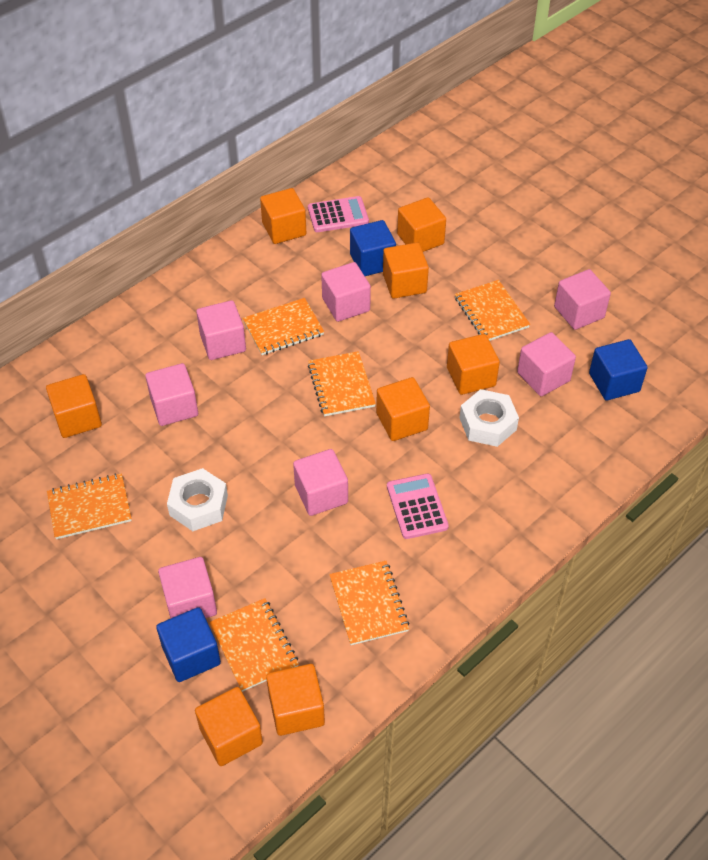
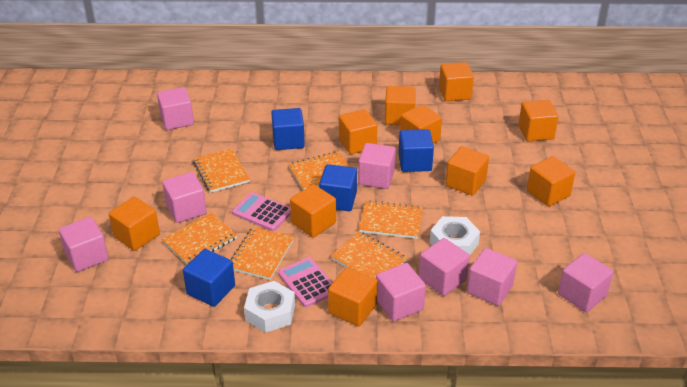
blue cube: [156,607,221,682] [350,220,396,276] [589,339,648,401] = 3 -> [183,249,235,307] [271,108,305,150] [319,164,357,211] [398,129,434,172] = 4
orange cube: [46,374,102,438] [195,687,263,766] [260,188,306,244] [266,664,325,736] [376,377,430,441] [383,243,429,299] [397,197,446,252] [447,334,500,395] = 8 -> [109,197,160,251] [290,184,336,237] [328,267,378,326] [339,109,377,154] [385,86,416,125] [400,105,442,144] [439,62,474,101] [446,146,489,196] [518,100,559,141] [527,156,575,207] = 10
pink cube: [145,363,198,426] [158,557,217,618] [196,300,246,360] [293,449,348,516] [321,262,371,322] [517,332,576,396] [554,269,611,330] = 7 -> [59,217,109,272] [157,87,194,130] [162,172,207,223] [358,143,396,189] [376,263,426,321] [419,238,470,296] [467,248,517,306] [558,253,614,312] = 8

